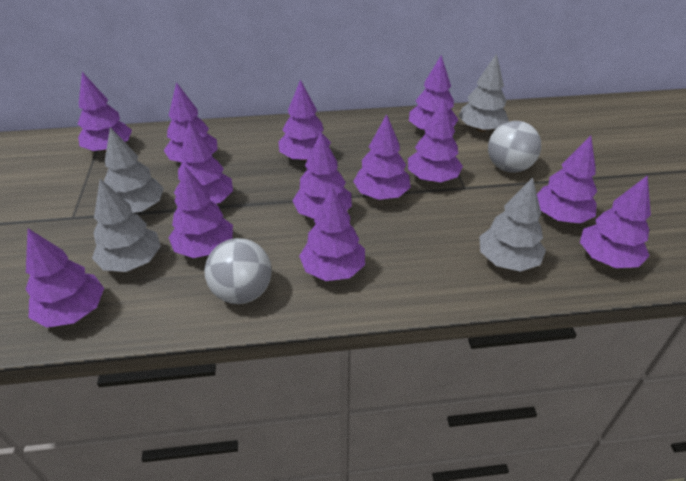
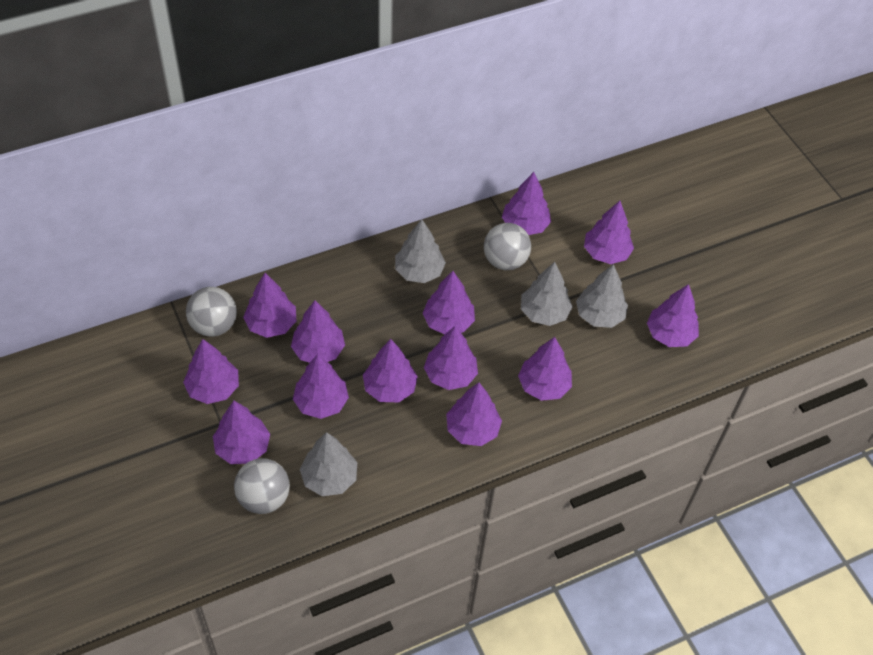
grey ball: [204,238,272,304] [488,121,541,173] = 2 -> [186,287,237,337] [234,458,290,514] [484,223,531,270] = 3

